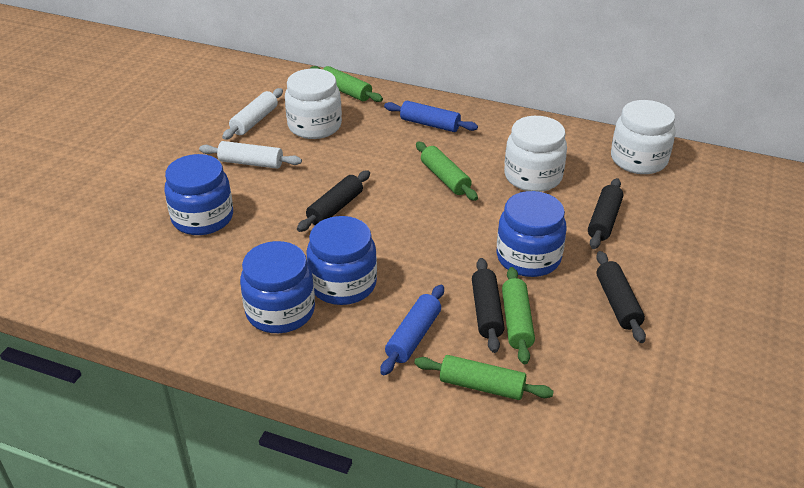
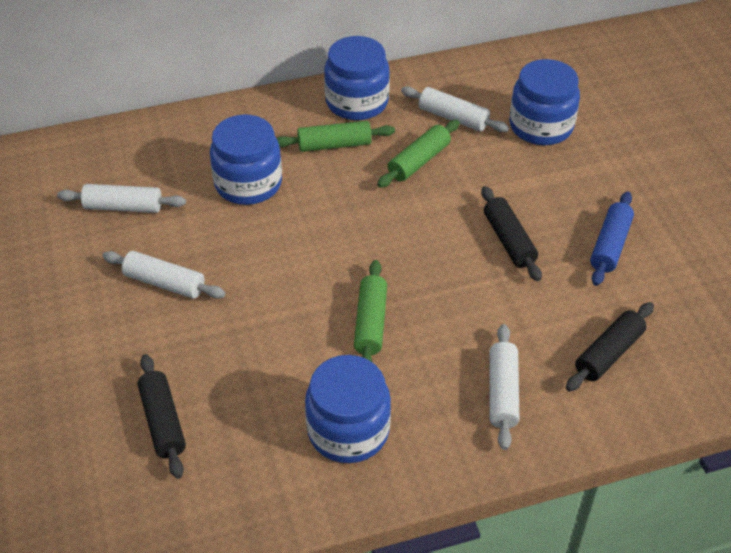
black rolling pin: [297,170,370,232] [472,258,505,353] [588,178,623,249] [596,251,646,343] = 4 -> [138,354,186,479] [481,186,542,281] [566,302,654,391] = 3
blue rolling pin: [380,285,444,375] [384,101,478,132] = 2 -> [590,191,634,286] = 1
green rolling pin: [310,66,383,102] [414,355,554,400] [416,142,478,201] [502,267,535,364] = 4 -> [276,121,395,152] [354,260,387,363] [377,120,460,188] = 3
white jar: [285,69,342,139] [504,116,567,192] [611,100,676,174] = 3 -> none = 0
white rolling pin: [199,141,302,169] [222,88,283,140] = 2 -> [57,184,186,213] [102,251,226,299] [401,87,509,132] [489,324,520,450] = 4

